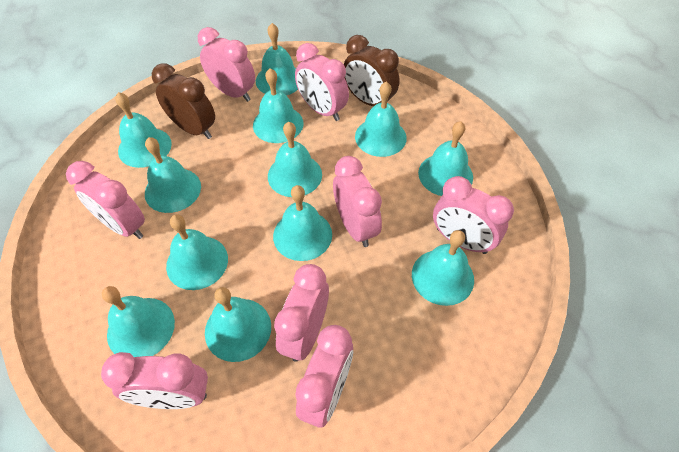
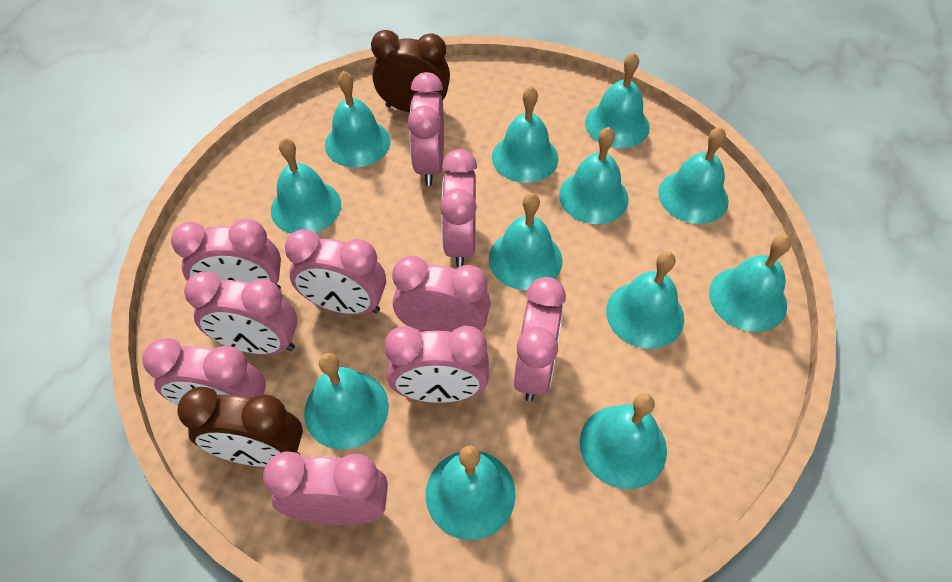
pink clock: [66,161,145,239] [101,352,208,409] [198,27,255,102] [274,264,329,362] [295,43,349,121] [295,325,353,428] [333,156,382,247] [433,176,514,254] = 8 -> [143,338,266,406] [171,219,281,289] [184,272,297,355] [263,451,388,525] [285,229,386,315] [384,325,489,403] [392,256,491,332] [408,72,444,186] [440,149,477,267] [514,277,566,402] = 10

